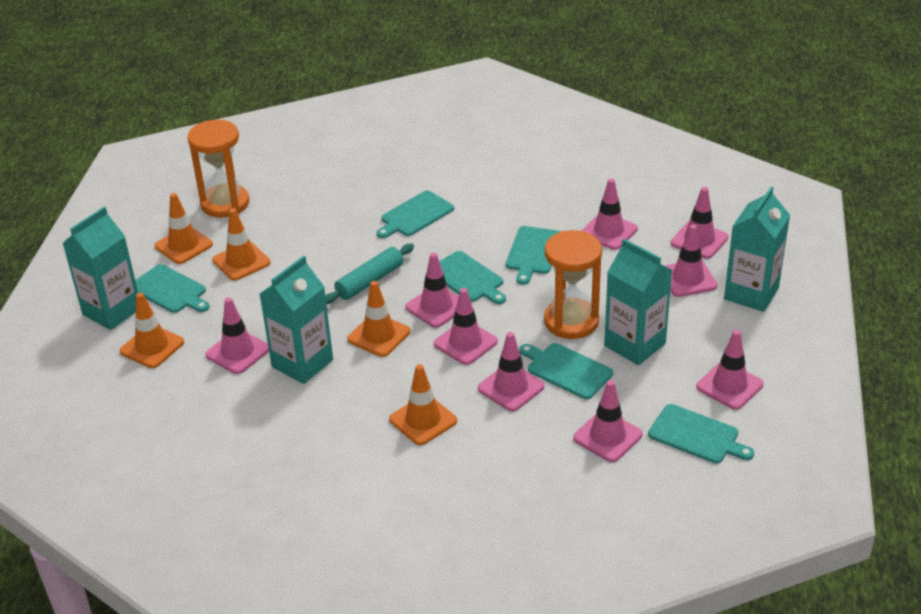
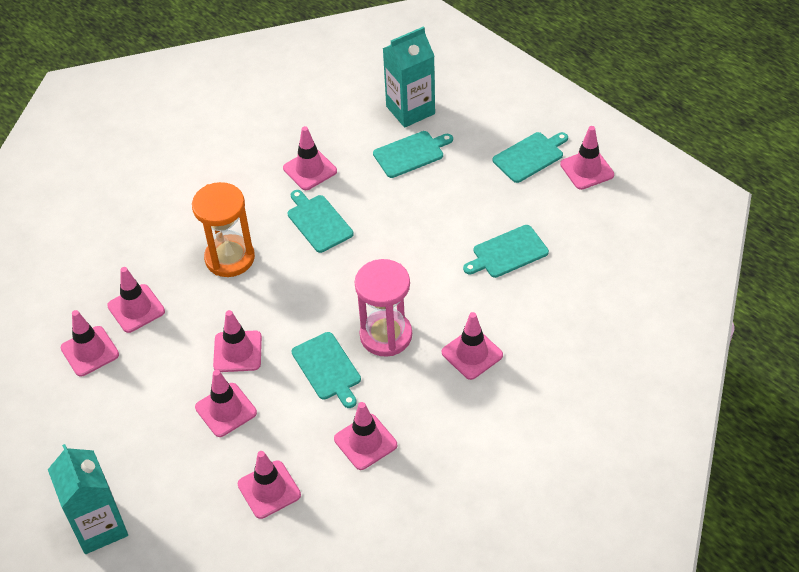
orange hourglass: [187,120,249,218] [544,230,602,339] = 2 -> [192,182,255,277] = 1
orange traffic cone: [120,292,184,368] [154,193,213,264] [212,208,271,281] [347,281,410,357] [389,364,457,445] = 5 -> none = 0
pink hourglass: none = 0 -> [355,259,412,357] = 1
turquoise carton: [62,207,138,330] [260,256,333,384] [604,239,672,365] [724,186,790,312] = 4 -> [48,444,128,554] [383,26,435,128] = 2
turquoise cutting board: [135,264,210,313] [376,190,454,238] [439,251,506,304] [506,226,560,285] [519,343,613,399] [648,404,754,463] = 6 -> [288,190,354,253] [292,332,361,408] [373,131,453,178] [463,225,549,278] [492,132,568,183] = 5
turquoise rolling pin: [325,244,414,304] = 1 -> none = 0

